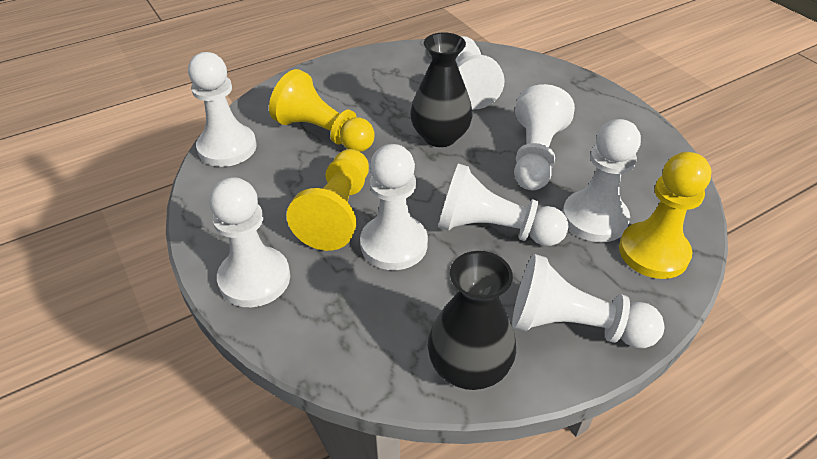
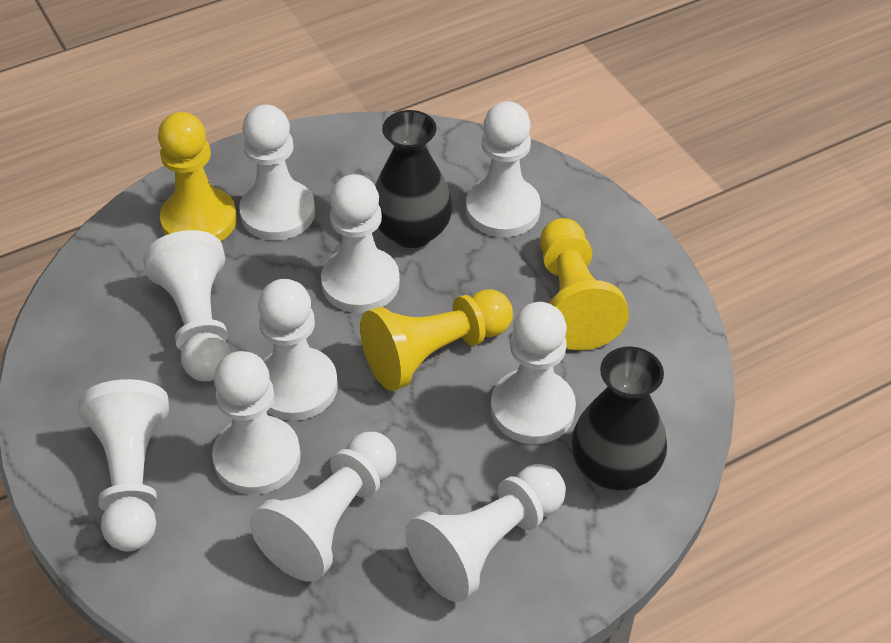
white pawn: [188,52,257,167] [209,177,290,307] [360,144,428,270] [438,163,569,246] [455,36,505,110] [512,254,664,348] [514,84,575,190] [563,119,641,242] = 8 -> [79,379,169,551] [143,230,230,381] [212,351,301,495] [239,104,315,240] [249,432,396,582] [258,279,338,421] [321,174,400,313] [405,464,566,602] [466,101,541,237] [491,302,576,444] = 10

